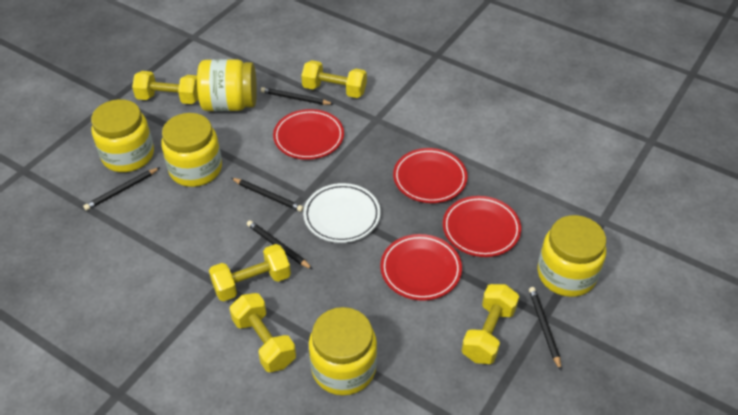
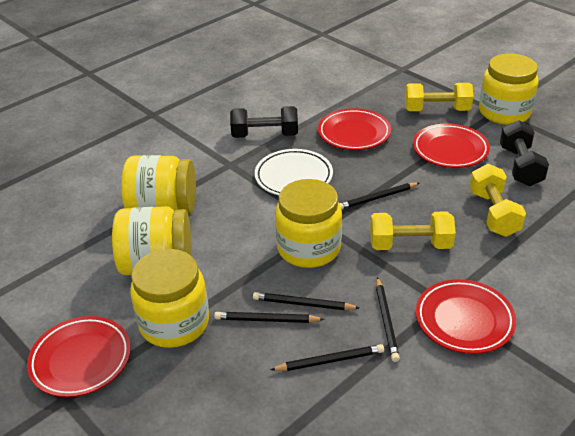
black dumbbell: none = 0 -> [230,106,298,138] [500,120,549,186] = 2
yellow dumbbell: [132,71,199,104] [209,244,291,301] [230,293,296,372] [301,60,367,98] [461,284,519,364] = 5 -> [370,211,456,250] [405,83,474,111] [470,164,526,237] = 3

